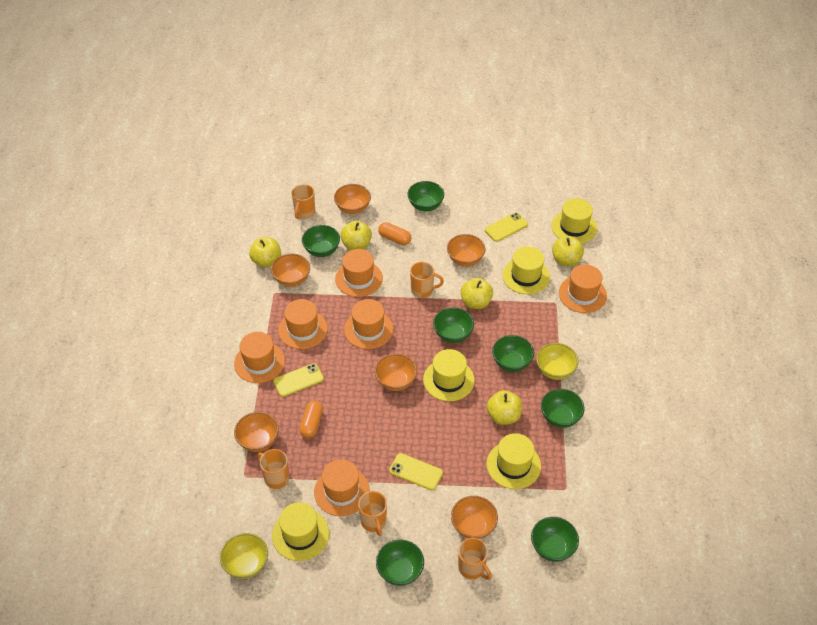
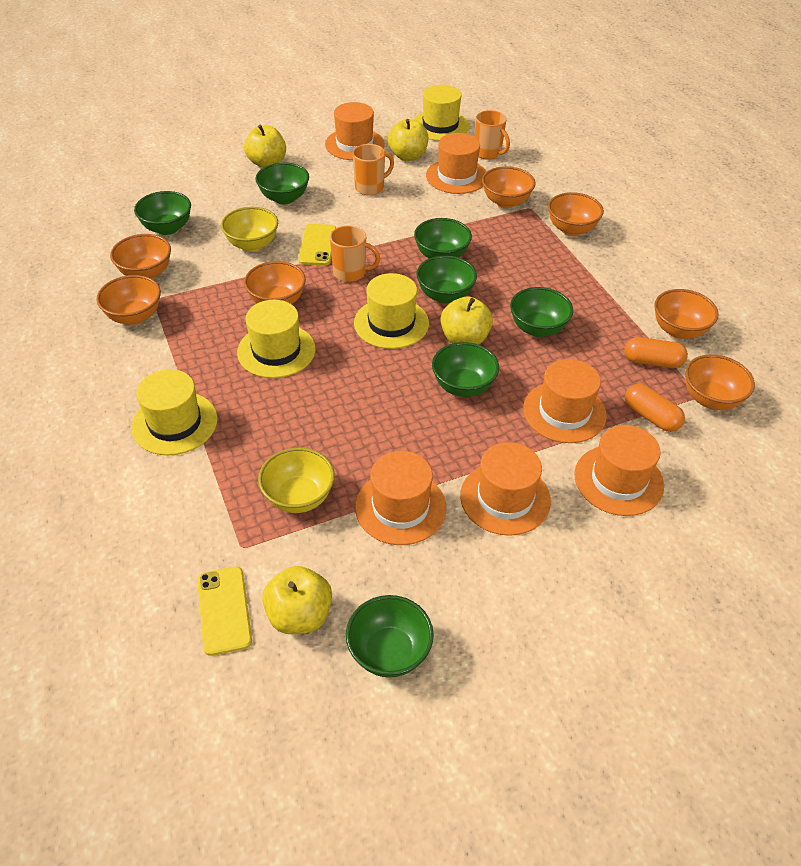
orange bowl: [234,412,279,452] [271,254,310,287] [334,184,371,214] [375,354,417,391] [447,234,485,267] [451,496,498,539] = 6 -> [96,275,161,325] [110,234,171,279] [244,261,306,304] [482,166,535,208] [548,192,604,236] [654,289,719,339] [685,354,755,410] = 7
orange mug: [257,449,289,489] [291,184,315,219] [358,491,387,536] [410,262,444,298] [458,538,492,580] = 5 -> [330,225,380,282] [353,144,394,195] [475,110,510,160] = 3
yellow apple: [249,237,281,268] [340,221,372,250] [461,278,493,309] [487,390,522,425] [552,236,584,267] = 5 -> [244,124,286,168] [262,566,332,634] [388,119,428,161] [441,296,493,345] = 4
yellow hat: [272,502,329,561] [423,349,475,401] [486,433,541,489] [502,246,550,294] [551,198,597,243] = 5 -> [131,369,217,455] [237,300,315,378] [354,273,429,349] [413,85,469,141] = 4
yellow phone: [273,363,324,397] [389,453,443,490] [485,213,528,242] = 3 -> [197,567,252,656] [298,224,336,266] = 2

